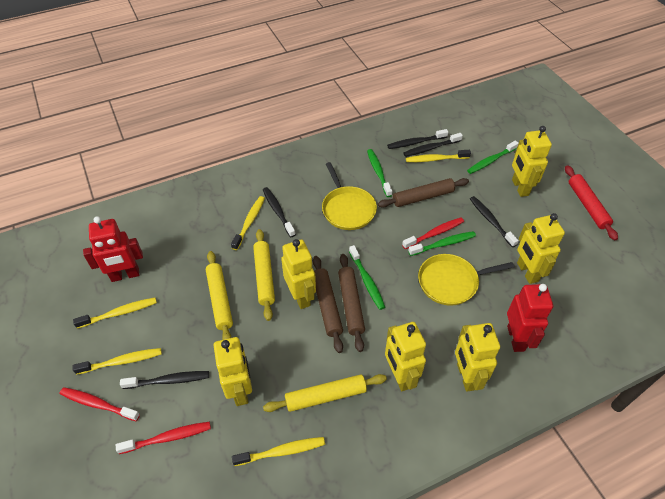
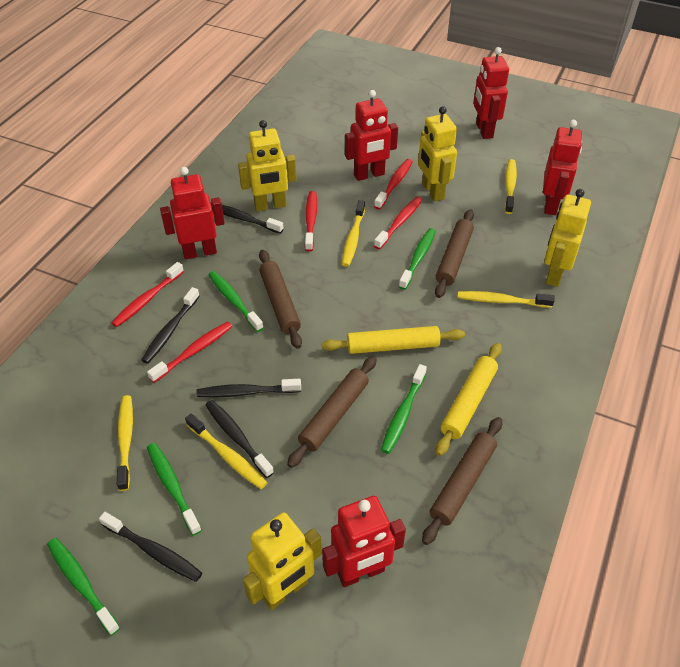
brown rolling pin: [313,256,343,353] [338,254,365,352] [378,178,469,208] = 3 -> [259,250,302,349] [287,356,377,468] [422,417,502,545] [435,209,474,298] = 4
green toothbrush: [349,245,385,310] [367,149,392,197] [408,231,476,256] [467,140,519,174] = 4 -> [47,538,120,636] [147,443,202,536] [208,271,264,332] [381,364,427,454] [399,228,436,290] = 5
red robot: [83,216,143,282] [507,284,553,352] = 2 -> [160,167,225,259] [322,496,406,587] [345,90,398,181] [473,47,509,139] [543,120,582,215] = 5
red rolling pin: [565,165,618,240] = 1 -> none = 0
red toothbrush: [60,387,140,421] [116,422,211,454] [402,217,464,249] = 3 -> [111,262,184,327] [147,322,232,383] [305,191,317,252] [374,159,413,210] [374,197,422,249] = 5
yellow pan: [322,162,377,230] [418,254,514,306] = 2 -> none = 0
yellow robot: [213,337,252,406] [281,239,316,309] [385,322,426,391] [455,323,500,392] [512,126,552,197] [517,213,565,284] = 6 -> [238,120,297,211] [243,512,322,610] [418,106,457,201] [544,189,591,287] = 4
yellow rolling pin: [206,251,233,340] [253,229,275,321] [263,374,387,412] = 3 -> [322,326,465,354] [436,343,502,456] = 2

